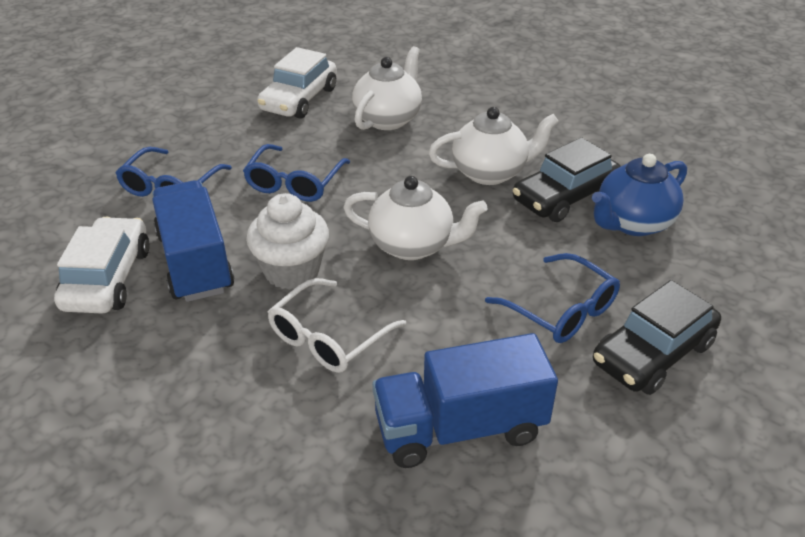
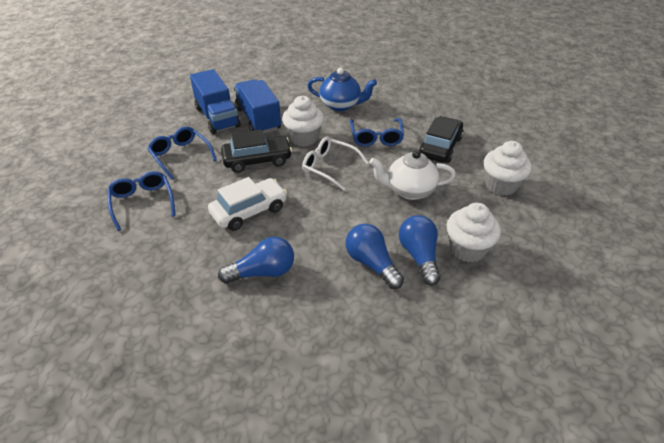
blue light bulb: none = 0 -> [218,237,294,284] [346,224,404,289] [399,215,441,286] = 3
white car: [54,217,150,313] [257,47,337,119] = 2 -> [208,177,287,231] = 1
white cupcake: [246,193,329,290] = 1 -> [282,96,324,147] [447,203,501,262] [484,141,532,196] = 3
white teapot: [343,176,488,260] [352,46,422,130] [429,107,558,185] = 3 -> [369,150,456,200] = 1

